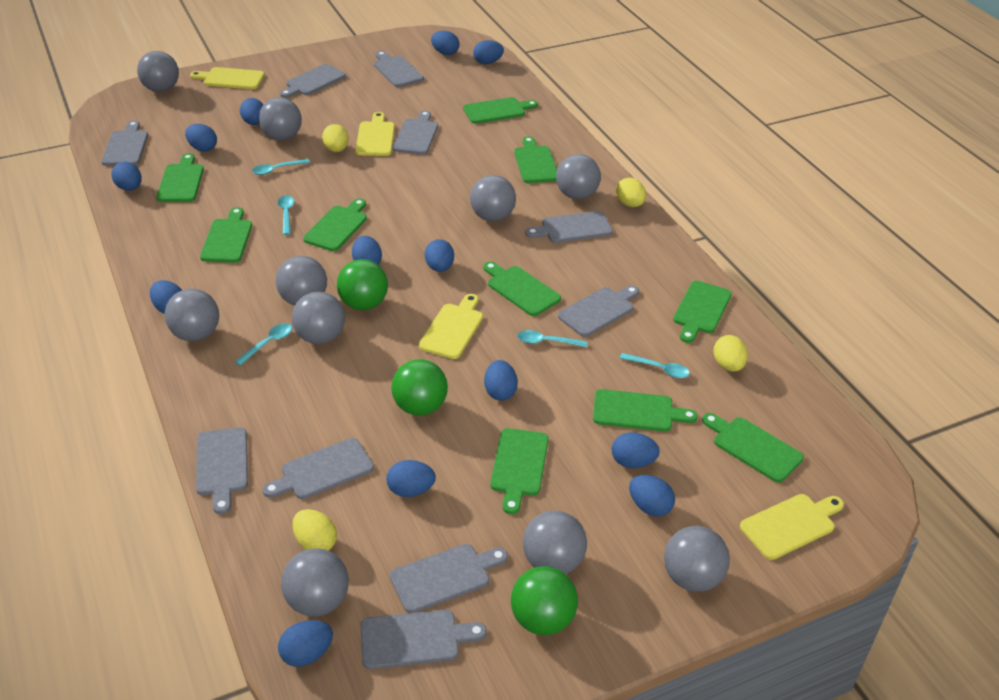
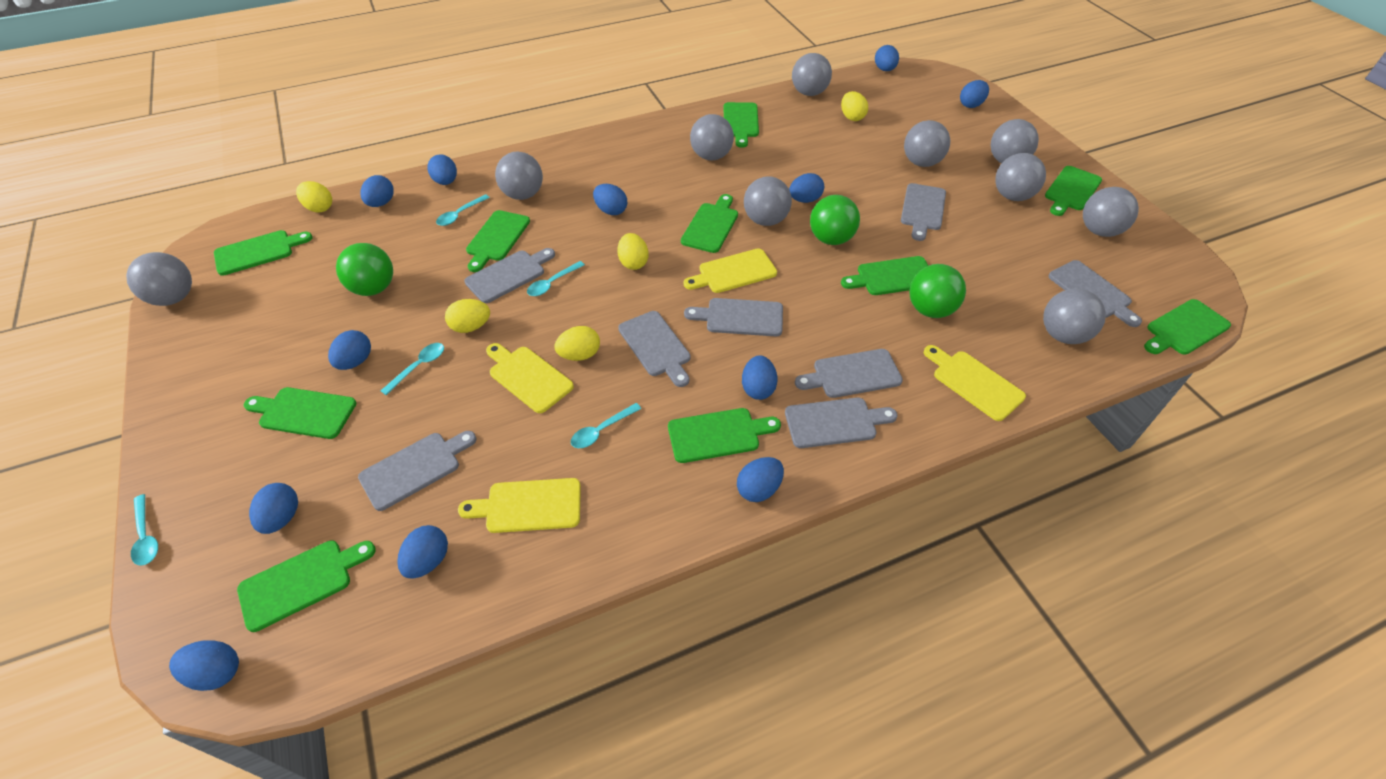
blue egg: [111,162,142,191] [150,280,182,314] [185,124,217,152] [240,98,263,125] [278,620,333,667] [352,236,382,265] [387,460,436,497] [425,239,454,272] [431,31,460,55] [473,40,504,64] [484,360,518,401] [612,432,660,468] [629,475,675,517] = 13 -> [169,640,239,691] [249,483,298,534] [328,330,371,370] [360,175,394,207] [397,525,448,579] [427,154,457,185] [593,184,627,215] [737,457,784,502] [742,355,777,400] [789,173,824,203] [875,45,899,71] [960,80,989,108] = 12
grey cutting board: [101,121,148,166] [196,428,248,514] [262,438,374,499] [280,64,346,98] [360,610,487,669] [374,51,424,87] [390,544,508,613] [393,111,438,155] [526,211,613,243] [558,285,639,337] = 10 -> [358,431,477,511] [464,248,555,303] [618,311,690,387] [684,298,783,336] [785,398,897,448] [795,349,903,398] [901,183,946,241] [1048,260,1142,327] = 8
yellow egg: [292,509,337,551] [322,124,349,152] [616,178,646,207] [713,335,748,372] = 4 -> [296,181,332,213] [445,299,490,333] [554,326,600,361] [617,233,648,270] [841,91,868,121] = 5

